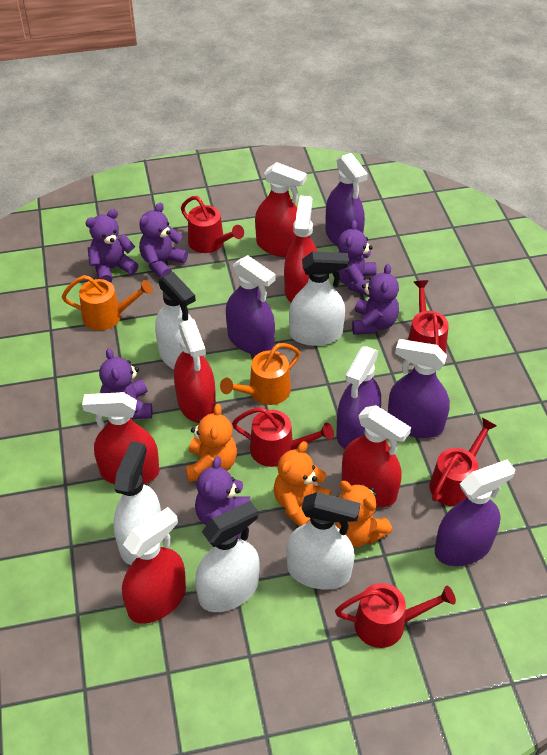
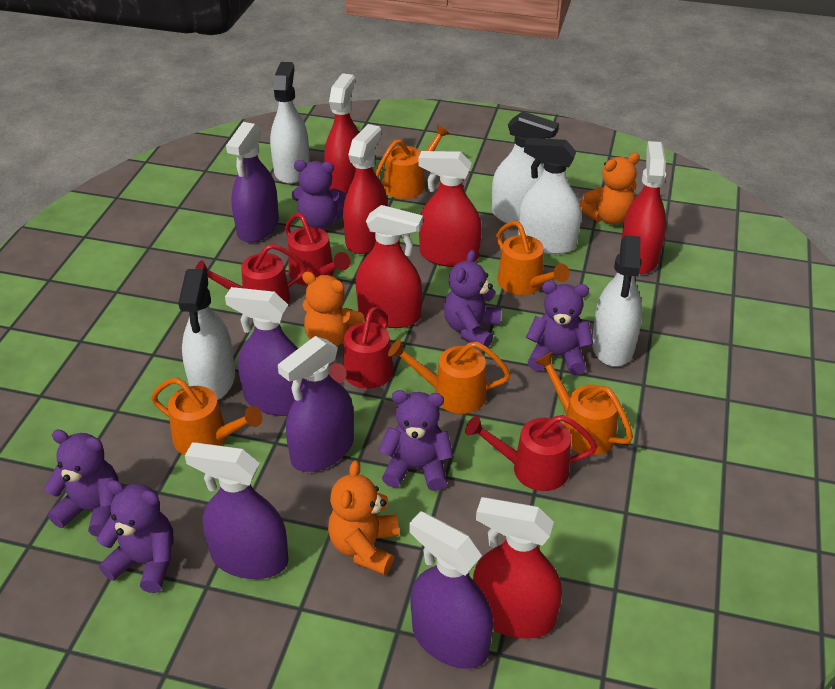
orange watering can: [62,275,153,330] [220,343,300,405] = 2 -> [151,378,262,455] [375,125,450,199] [388,340,511,414] [496,221,570,295] [535,352,633,456] = 5
red watering can: [181,196,244,253] [232,407,334,467] [335,583,456,648] [408,280,449,354] [430,418,497,507] = 5 -> [195,244,307,304] [285,213,350,286] [329,307,394,389] [465,415,597,491] = 4

